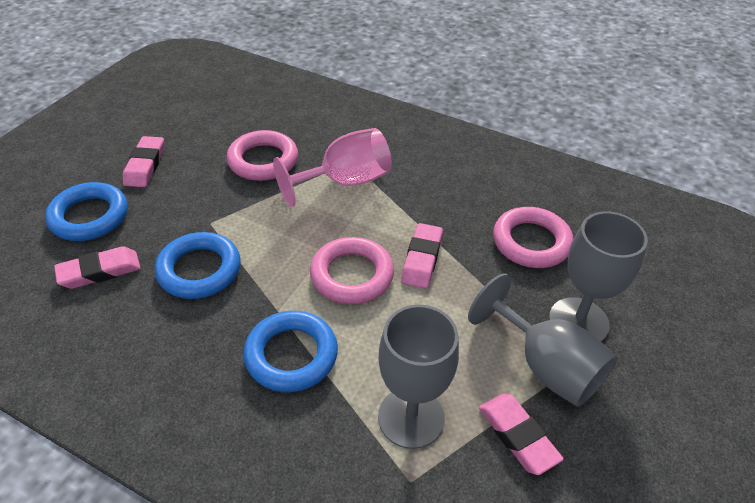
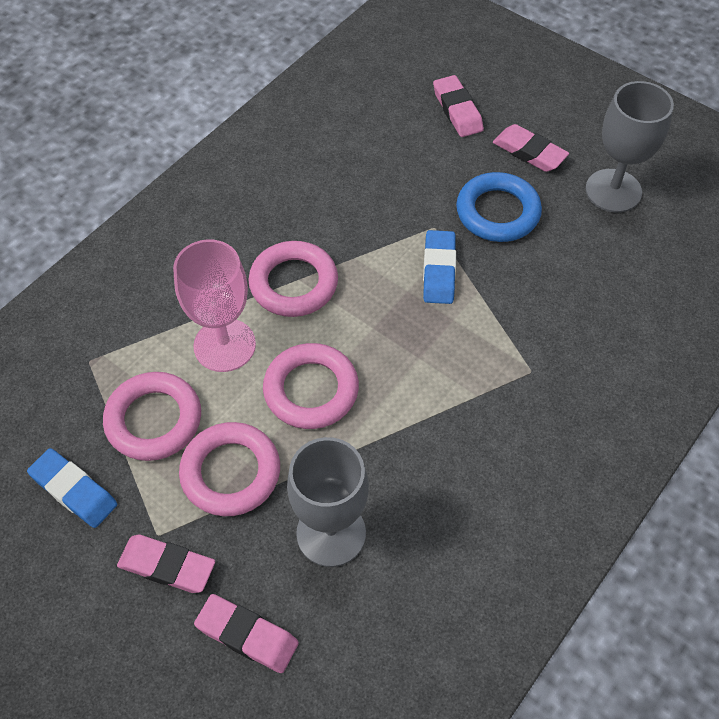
blue eraser: none = 0 -> [27,448,117,528] [423,230,456,304] = 2
blue ring: [45,182,128,241] [155,232,241,299] [243,311,338,392] = 3 -> [456,172,542,242] = 1
grey goblet: [378,304,459,449] [468,273,617,407] [549,211,648,342] = 3 -> [287,437,369,567] [585,81,674,213] = 2
pink ring: [227,130,298,181] [310,237,394,304] [493,207,573,268] = 3 -> [103,372,201,461] [179,422,280,516] [248,241,338,317] [263,343,359,429] = 4

